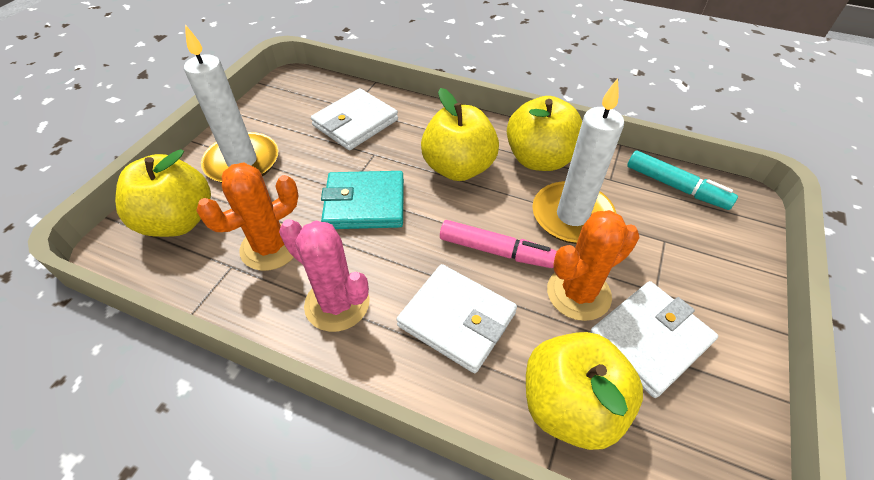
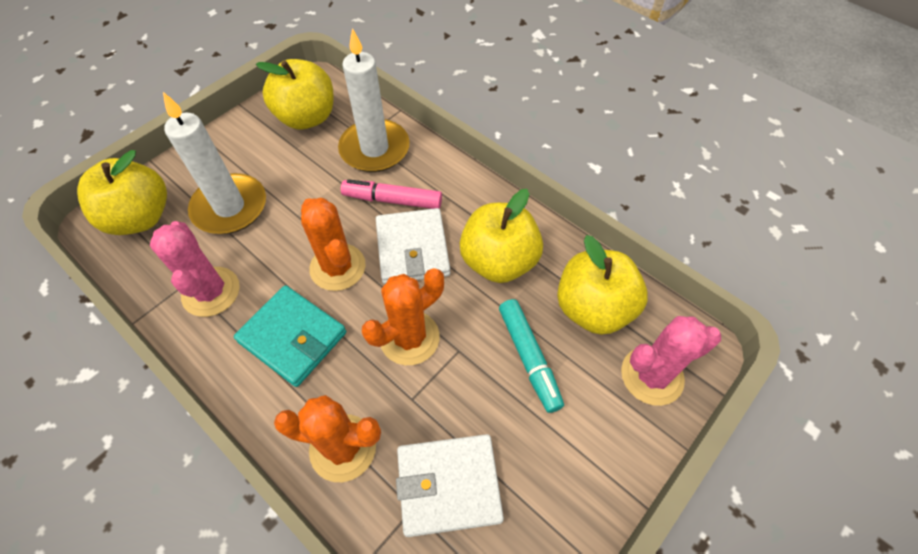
orange cactus: [196,162,299,271] [547,210,639,321] = 2 -> [274,395,381,482] [301,198,366,291] [362,268,444,365] = 3
pink cactus: [279,219,370,332] = 1 -> [150,221,240,317] [621,316,721,406] = 2
white wallet: [311,88,398,150] [397,264,517,373] [589,281,718,398] = 3 -> [376,208,450,284] [396,434,504,537] = 2

